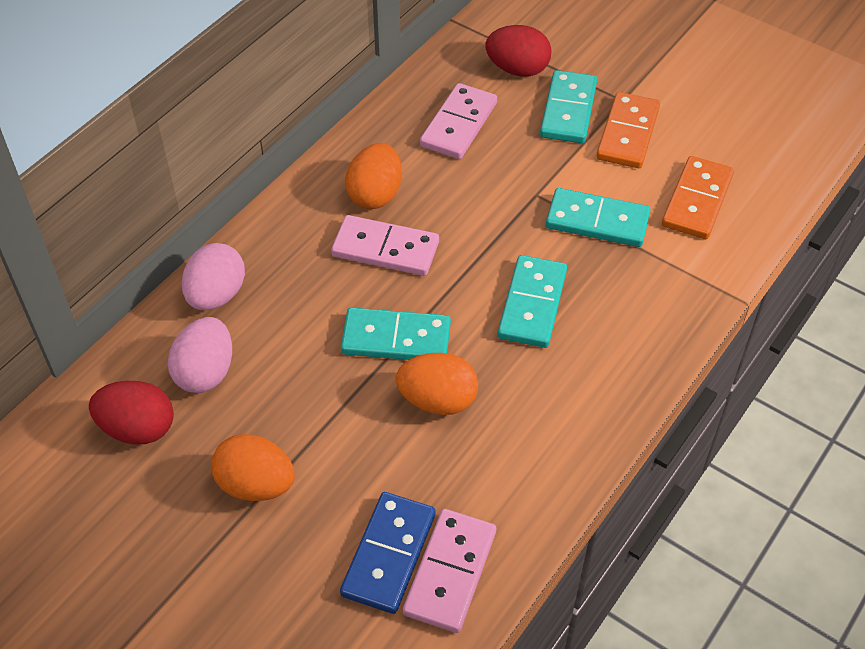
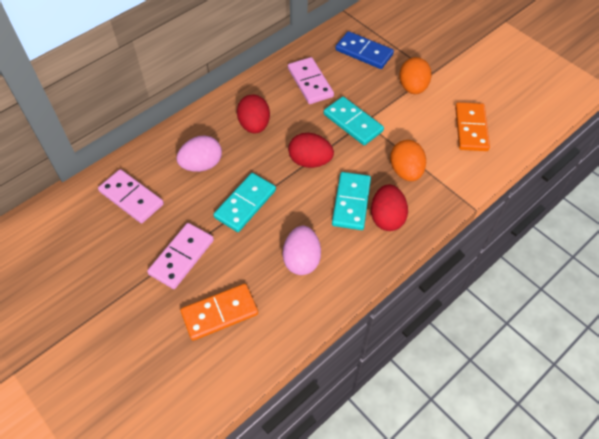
orange egg: [211,434,295,501] [345,143,402,209] [396,353,478,415] = 3 -> [390,140,426,181] [400,57,432,94] = 2
red egg: [89,381,174,444] [485,25,552,77] = 2 -> [237,95,270,133] [288,133,334,168] [371,185,408,231] = 3
turquoise domino: [341,307,451,360] [498,255,567,348] [540,70,597,143] [546,188,650,247] = 4 -> [213,173,276,232] [324,97,384,145] [332,172,371,230] = 3

